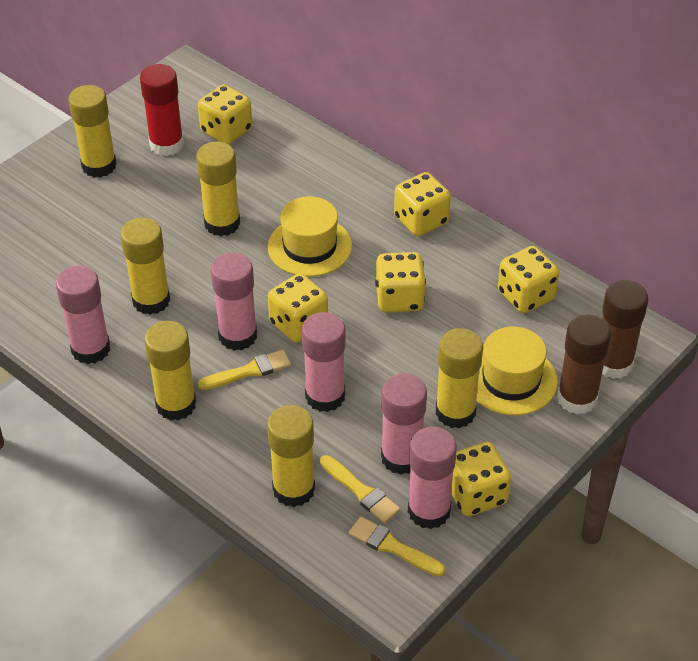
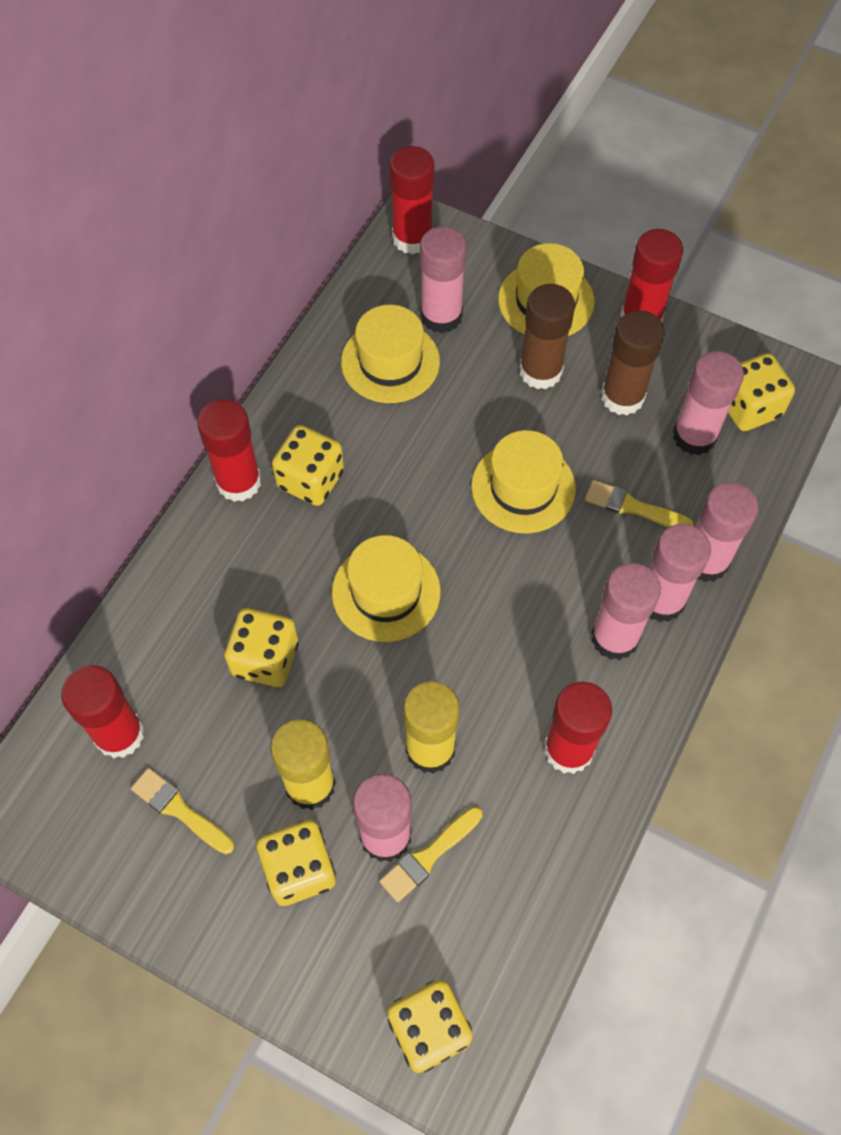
pink glue stick: [56,266,110,364] [211,253,257,351] [302,312,345,412] [381,373,427,475] [408,427,457,529] = 5 -> [353,774,412,862] [420,226,467,333] [591,563,661,660] [649,524,711,622] [673,351,744,455] [696,482,759,582] = 6
red glue stick: [140,64,184,156] = 1 -> [61,665,144,758] [197,399,261,502] [389,146,434,255] [544,682,612,774] [620,229,683,322] = 5
yellow dice: [198,84,252,144] [268,273,328,343] [375,252,426,313] [394,172,451,236] [451,442,511,516] [498,246,559,313] = 6 -> [225,608,299,687] [257,820,336,906] [272,425,344,506] [387,979,473,1073] [728,353,795,431] = 5
yellow glue stick: [69,85,117,178] [120,218,171,315] [144,321,196,420] [196,142,240,236] [267,405,315,507] [436,328,483,429] = 6 -> [270,719,336,810] [403,681,460,774] = 2
yellow hat: [268,196,352,277] [476,327,558,415] = 2 -> [332,535,441,642] [341,305,440,403] [471,430,576,533] [498,243,595,336] = 4

